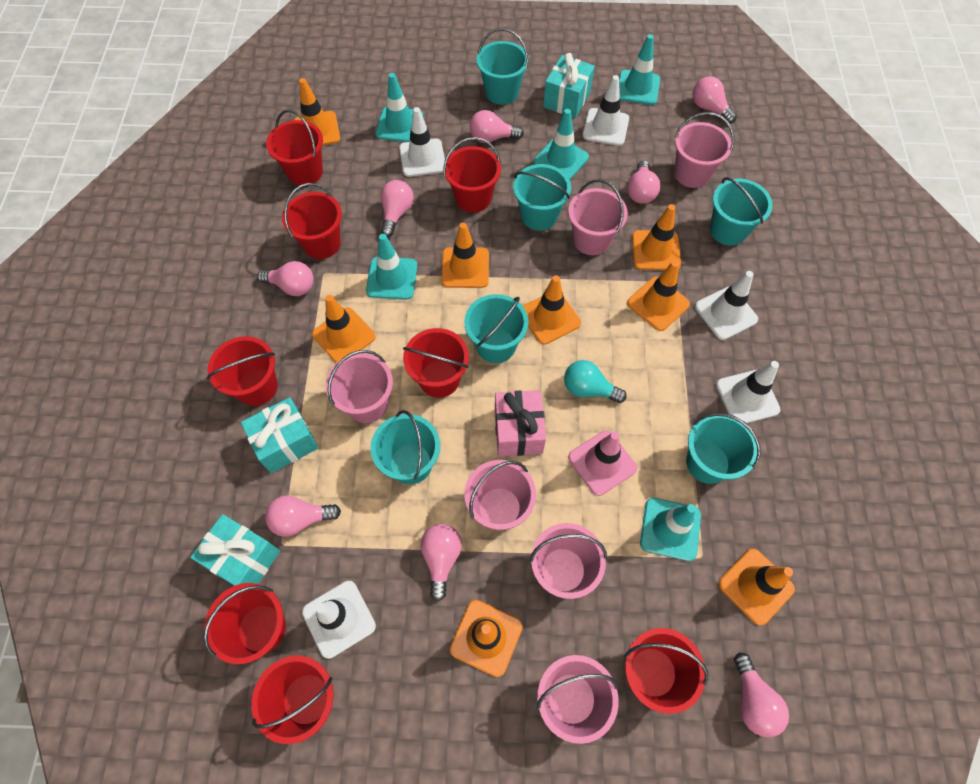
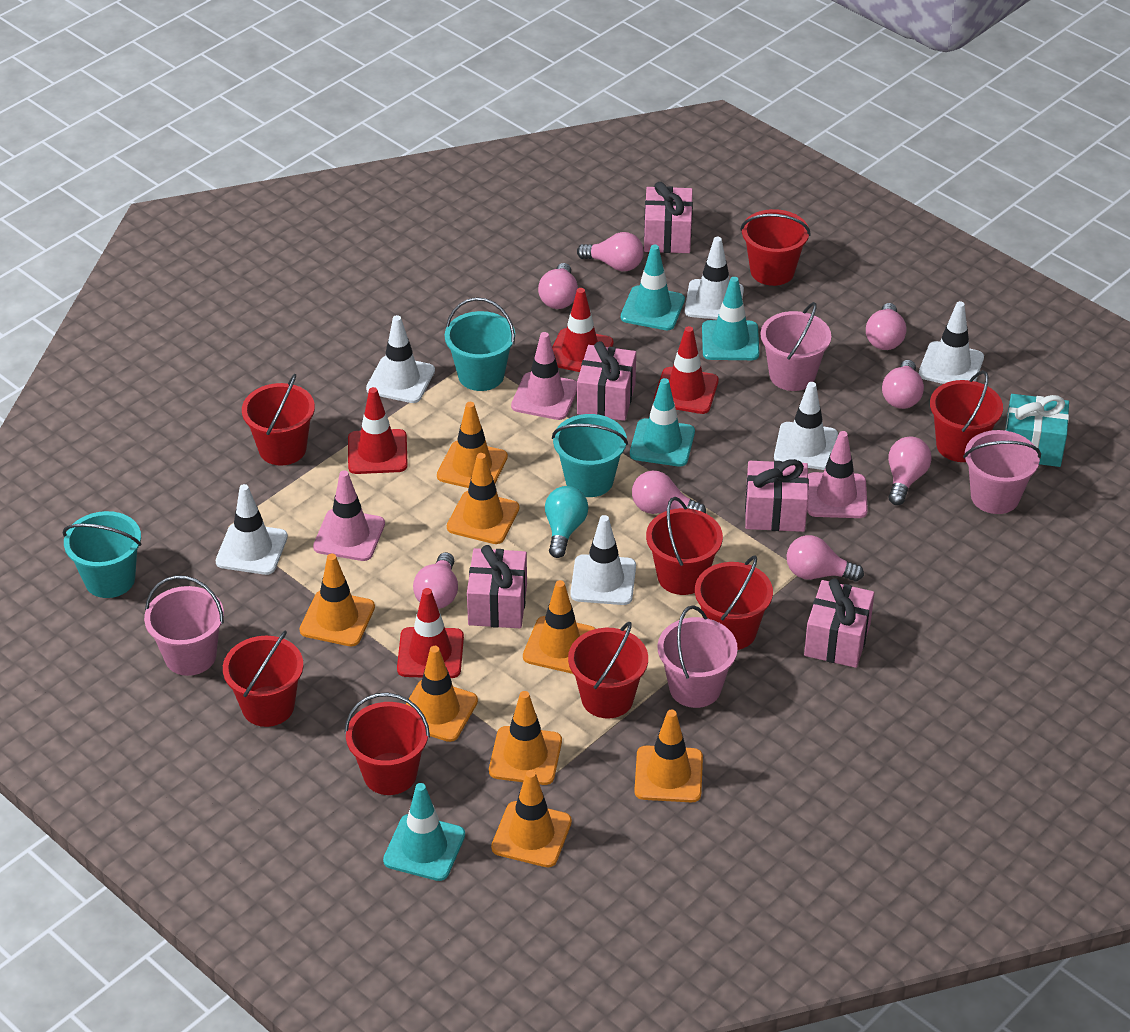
pink bucket: [326,350,393,423] [464,460,536,531] [529,523,607,599] [537,655,619,744] [568,179,628,255] [674,112,734,188] = 6 -> [144,575,224,676] [658,605,738,708] [761,302,831,391] [963,430,1041,514] = 4
pink gift: [495,390,546,456] = 1 -> [467,545,527,628] [577,341,636,421] [644,182,693,253] [745,459,809,532] [804,579,874,668] = 5
pink traffic cone: [568,430,637,496] = 1 -> [313,470,385,561] [511,332,577,420] [807,431,868,518] = 3
red traffic cone: none = 0 -> [348,387,408,474] [397,588,464,678] [552,288,614,372] [654,326,719,414] = 4
turquoise bucket: [370,410,440,484] [464,294,528,363] [476,28,529,105] [513,164,571,231] [686,413,761,484] [710,177,773,246] = 6 -> [63,511,141,598] [445,297,515,391] [552,414,628,497] = 3
turquoise gift: [190,514,280,586] [241,397,318,473] [543,53,595,118] = 3 -> [1005,394,1069,467] = 1
turquoise traffic cone: [366,234,417,300] [376,73,423,142] [534,109,589,180] [619,34,660,105] [640,498,701,561] = 5 -> [383,783,465,881] [621,245,685,330] [630,378,695,467] [702,277,759,360] = 4
white traffic cone: [302,581,376,659] [399,107,445,177] [583,75,629,146] [695,271,758,340] [716,361,781,423] = 5 -> [216,484,288,575] [366,315,435,403] [570,515,636,605] [685,237,744,319] [774,382,838,470] [919,301,984,384] = 6

